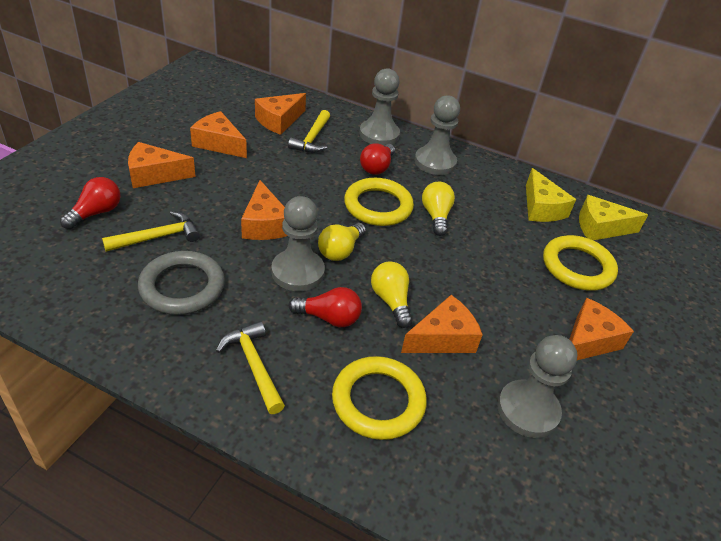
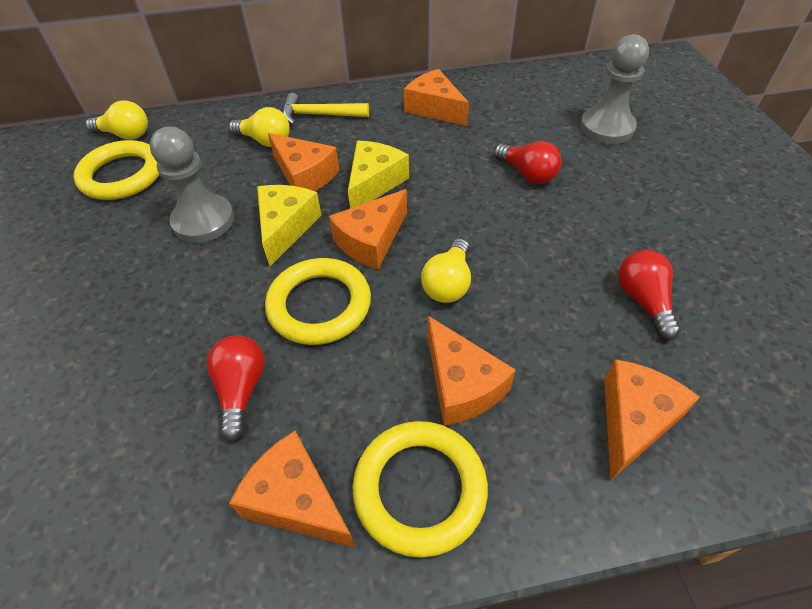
grey pawn: [271,196,325,291] [359,68,400,146] [415,95,460,175] [497,335,577,438] = 4 -> [149,127,234,243] [580,34,649,144] = 2
grey ring: [138,251,225,315] = 1 -> none = 0
yellow hammer: [102,211,200,252] [216,321,285,414] [288,110,330,153] = 3 -> [283,93,369,125] = 1

